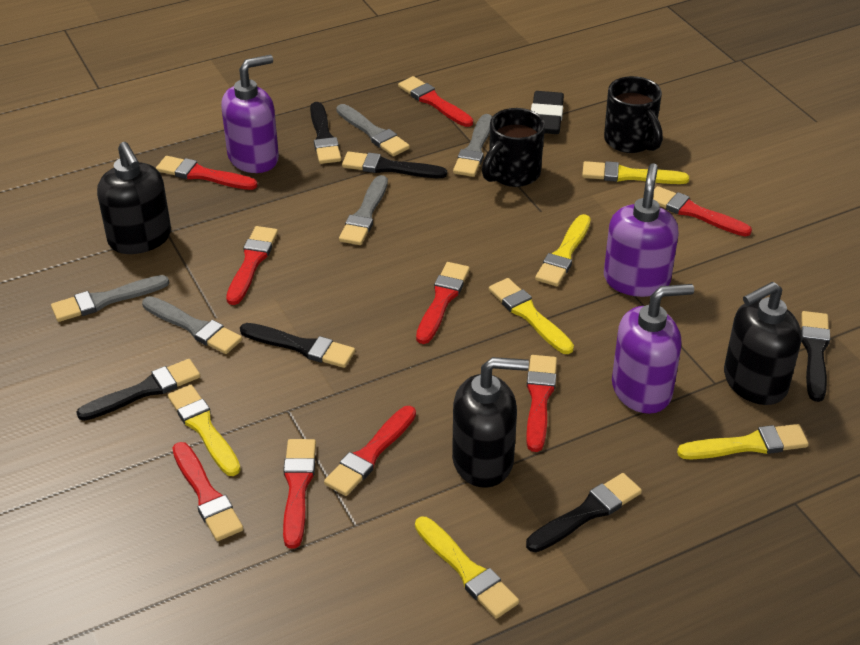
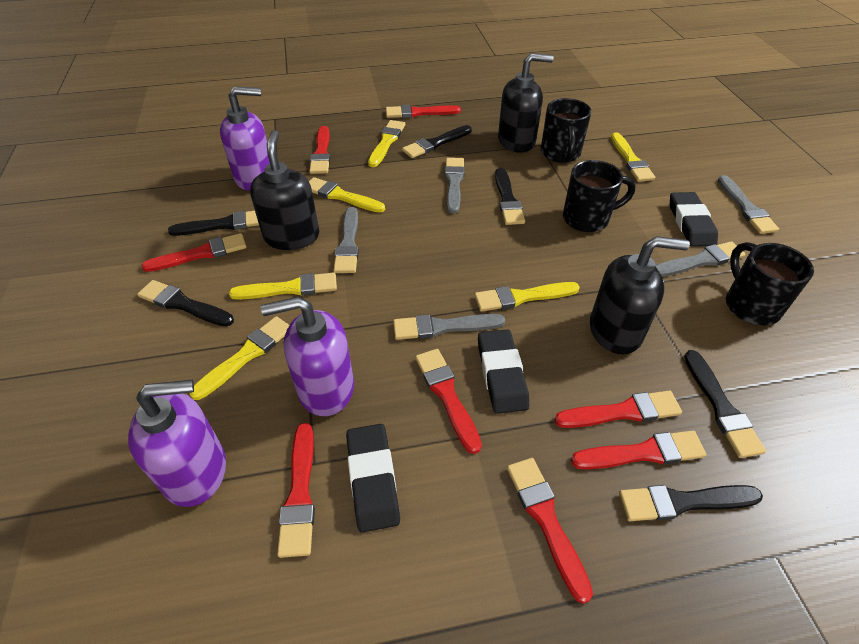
black eraser: [531,91,564,134] = 1 -> [346,424,400,533] [478,329,529,414] [670,192,718,247] = 3
black mug: [482,108,545,187] [604,76,663,153] = 2 -> [541,98,592,163] [563,160,635,232] [726,242,814,326] = 3
red brush: [156,156,258,190] [172,442,243,541] [226,226,278,305] [283,439,316,549] [324,406,416,496] [398,76,473,127] [416,262,470,344] [526,355,557,452] [653,186,752,236] = 9 -> [142,233,247,272] [277,423,315,558] [309,126,330,174] [386,105,461,118] [415,349,482,454] [507,458,593,604] [554,390,682,428] [571,431,707,470] = 8

